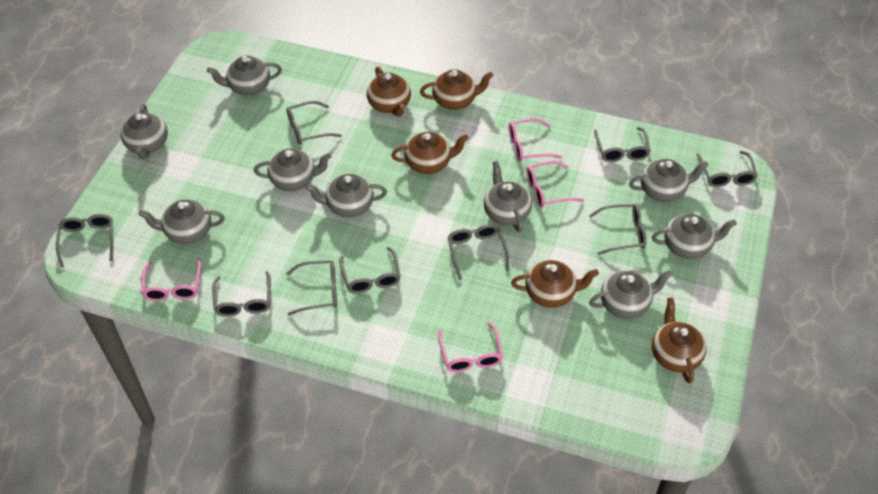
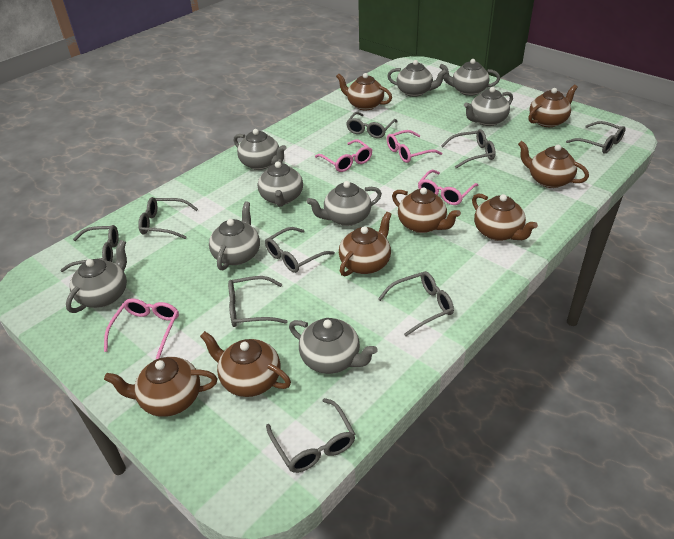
brown teapot: [367,66,411,116] [391,132,469,174] [420,70,493,110] [511,260,599,308] [652,298,707,384] = 5 -> [104,357,217,417] [200,331,291,397] [336,73,392,111] [339,212,392,276] [392,187,461,233] [472,193,538,241] [518,141,589,188] [528,85,578,127] = 8

